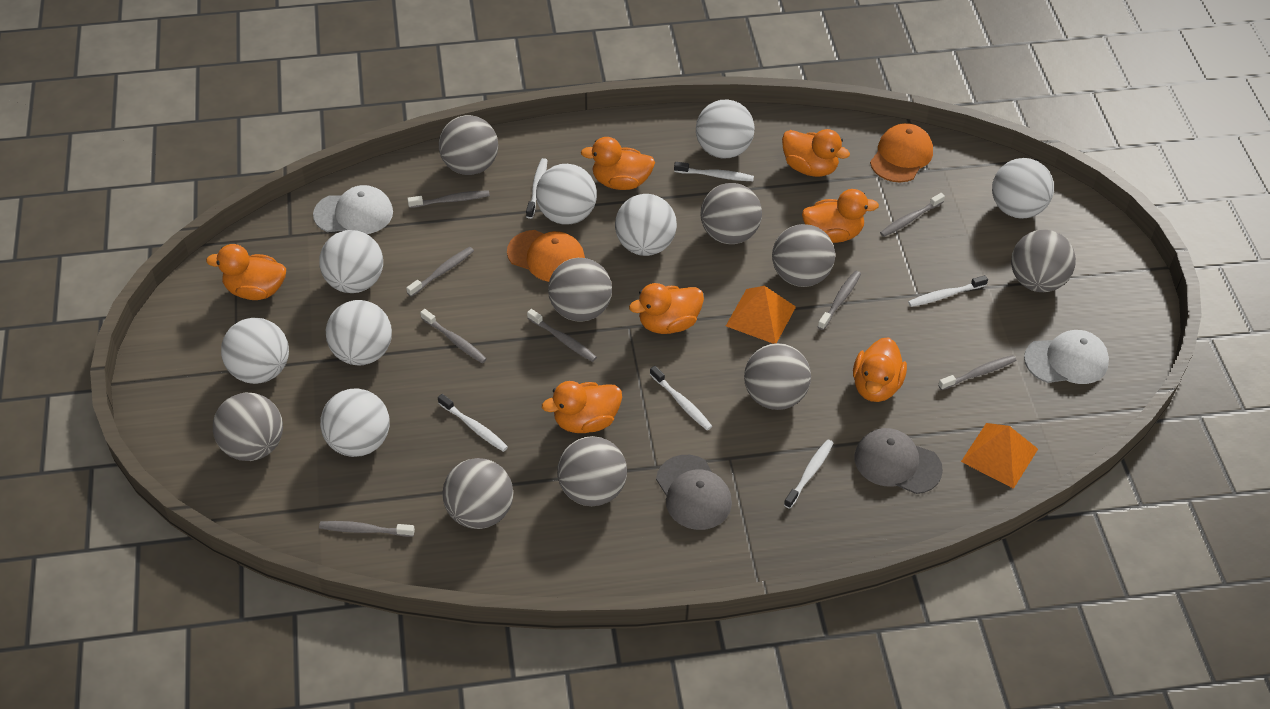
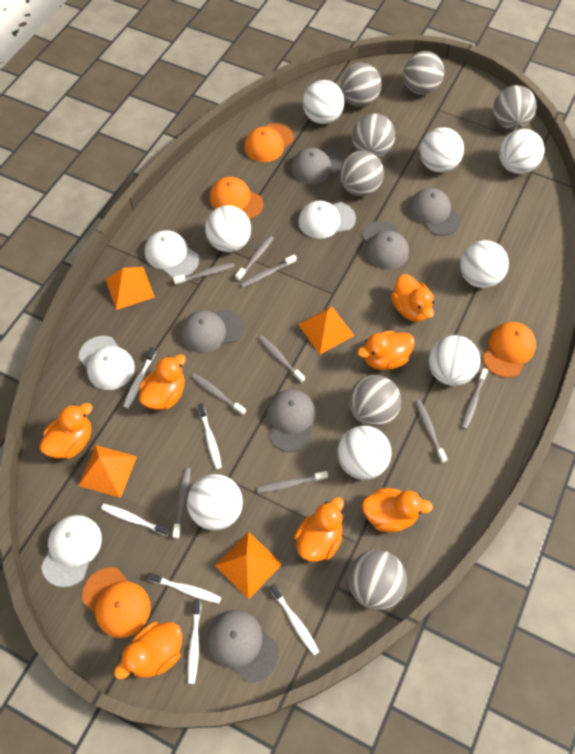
grey ball: [213,393,283,461] [439,115,498,175] [442,458,513,529] [548,258,612,322] [557,436,627,506] [701,183,762,244] [744,343,811,410] [772,224,835,287] [1011,230,1076,292] = 9 -> [340,63,382,107] [340,151,384,196] [348,550,407,610] [349,375,401,427] [352,113,395,158] [403,51,444,95] [493,85,537,130] = 7
grey cap: [656,455,732,530] [854,428,943,494] = 2 -> [181,309,243,353] [207,610,279,682] [267,389,315,452] [291,148,345,184] [362,221,409,270] [409,188,461,236] = 6
grey toothbrush: [319,521,415,537] [406,247,474,297] [407,190,490,208] [420,309,487,363] [527,309,597,362] [818,271,861,330] [880,193,945,237] [938,355,1016,390] = 8 -> [172,468,191,539] [173,262,235,285] [191,373,246,415] [235,236,274,281] [241,254,297,287] [256,471,328,493] [258,335,305,383] [415,400,447,463] [461,368,488,429] = 9
orange cap: [507,230,585,282] [870,123,933,182] = 2 -> [82,567,151,638] [210,177,263,219] [244,123,294,162] [483,322,536,378] = 4
orange pyramid: [726,286,796,344] [961,423,1038,489] = 2 -> [78,445,137,498] [105,267,155,310] [215,532,282,599] [298,306,354,354] = 4
white cap: [313,185,393,234] [1024,330,1109,384] = 2 -> [41,515,102,587] [79,336,135,390] [145,230,199,278] [298,201,356,239] = 4

